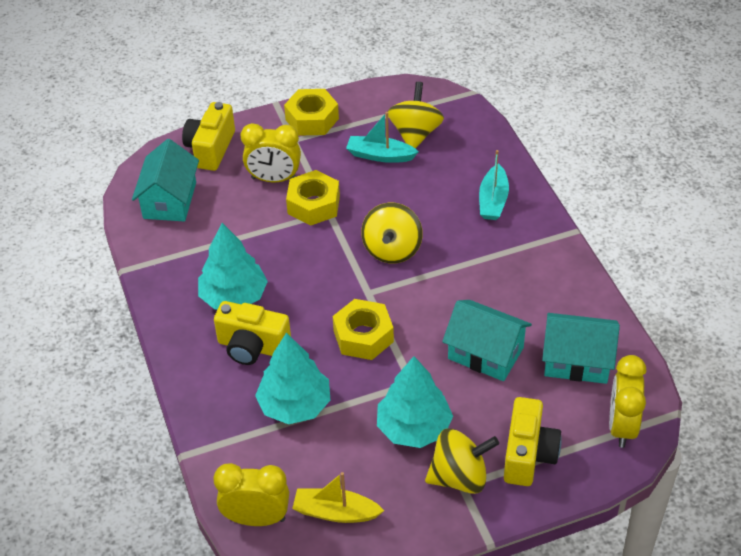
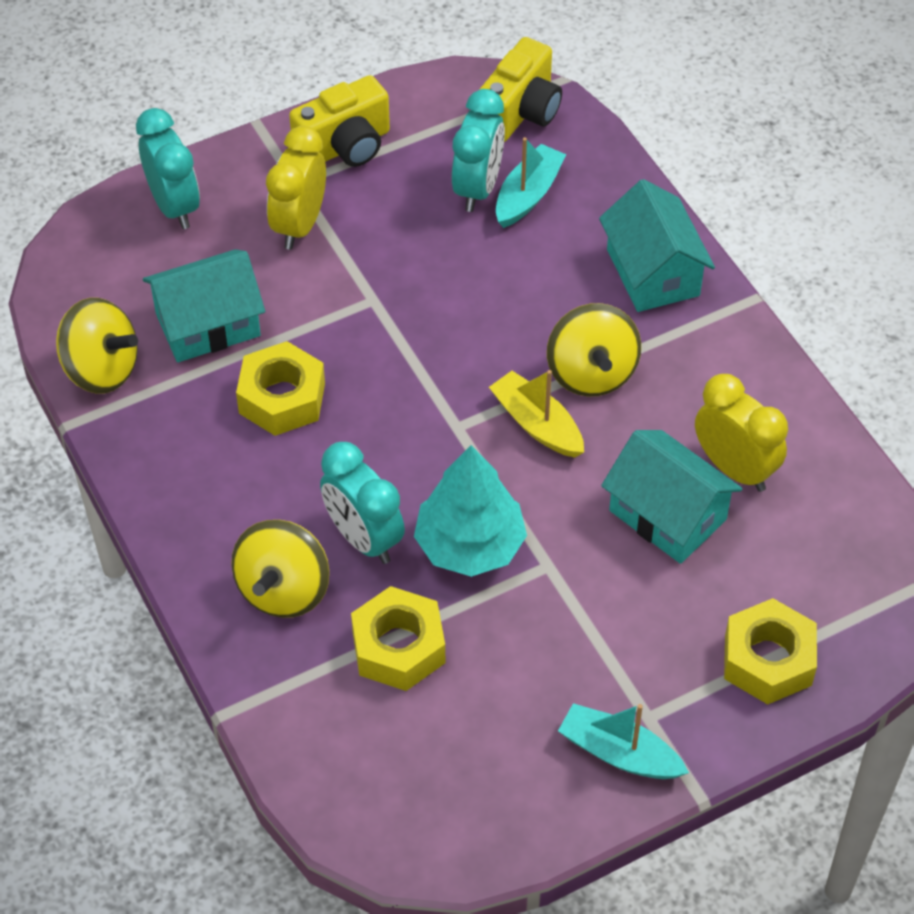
turquoise clock: none = 0 -> [136,108,200,229] [320,442,405,564] [452,89,505,212] = 3
turquoise tree: [198,223,268,310] [255,333,330,424] [377,356,453,448] = 3 -> [414,445,527,577] = 1
yellow camera: [182,102,235,171] [214,301,291,365] [504,397,562,486] = 3 -> [289,75,390,167] [479,37,562,142] = 2
yellow clock: [214,463,289,526] [241,123,301,182] [609,355,647,448] = 3 -> [266,126,326,250] [695,374,788,492] = 2

